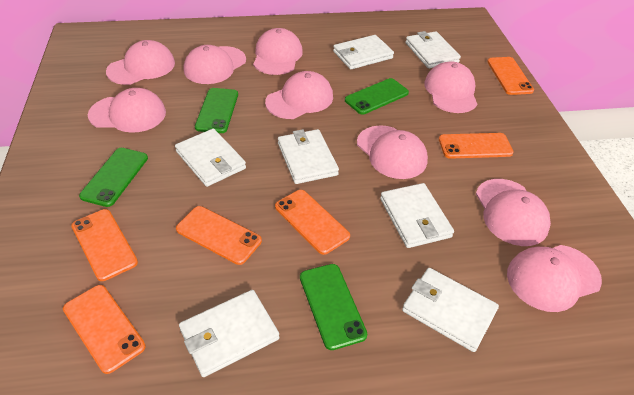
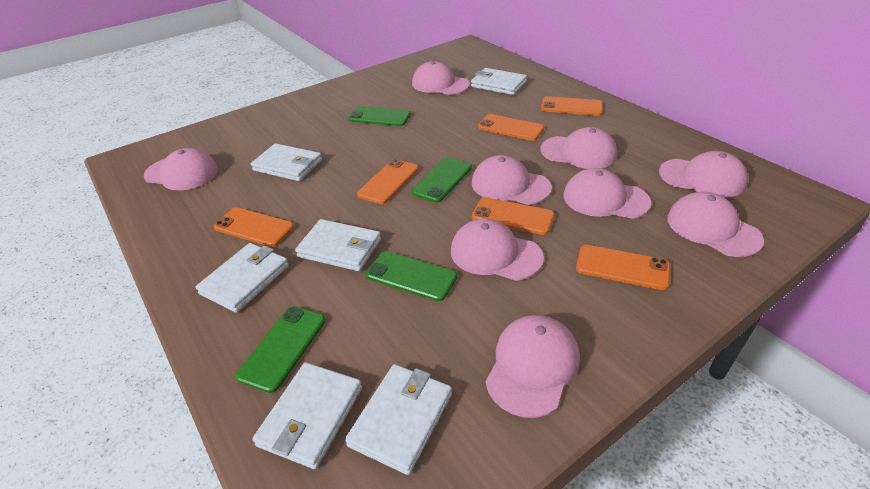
white wallet: [175,129,246,187] [179,290,279,377] [278,129,339,184] [333,35,394,69] [380,183,454,248] [402,268,499,352] [406,31,461,69] = 7 -> [196,243,289,313] [251,143,322,181] [252,362,362,469] [295,219,381,271] [345,364,452,475] [471,68,527,95] = 6

